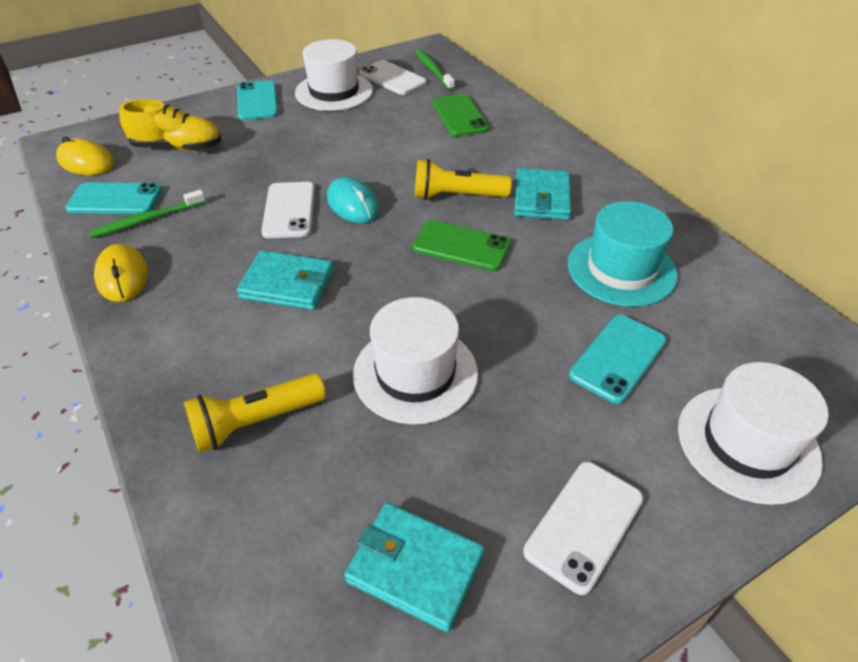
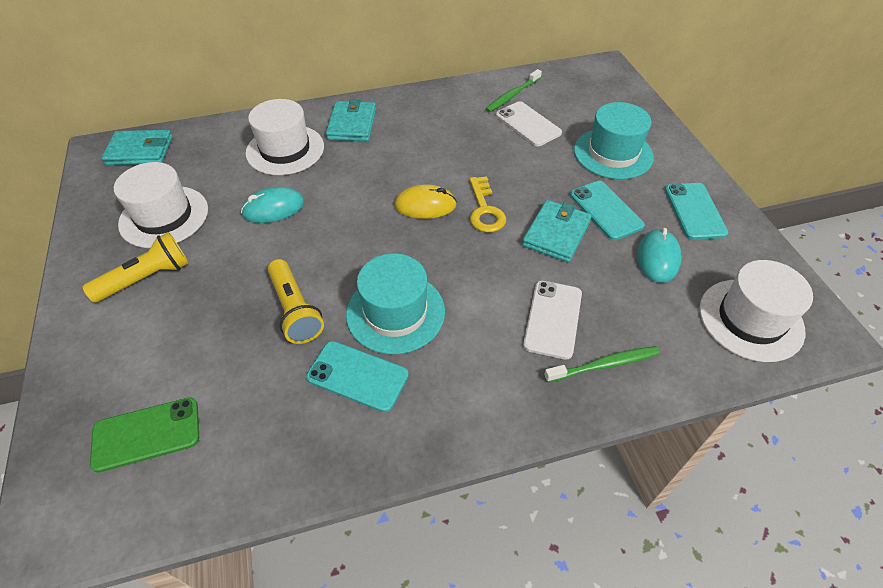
green phone: [413,220,511,271] [433,94,489,137] = 2 -> [90,397,199,473] = 1
turquoise hat: [568,201,678,307] = 1 -> [346,253,445,354] [574,102,654,179] = 2
turquoise mouse: [327,177,379,223] = 1 -> [241,186,304,223] [637,228,682,283] = 2
white phone: [261,182,315,238] [359,60,427,95] [523,462,644,595] = 3 -> [496,101,562,146] [523,281,582,360] = 2
yellow key: none = 0 -> [469,176,506,233] = 1
yellow mouse: [56,137,114,175] [94,244,148,302] = 2 -> [394,184,457,219] = 1
yellow shoe: [119,99,222,151] = 1 -> none = 0

